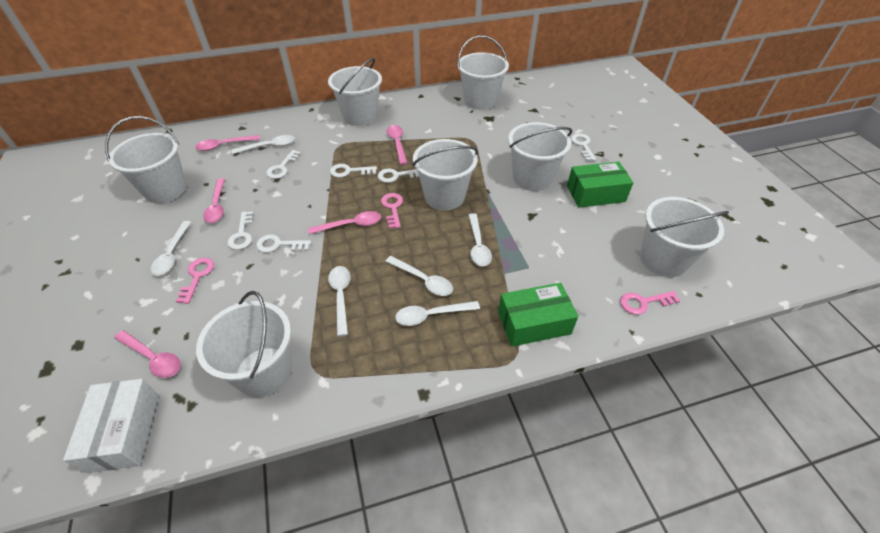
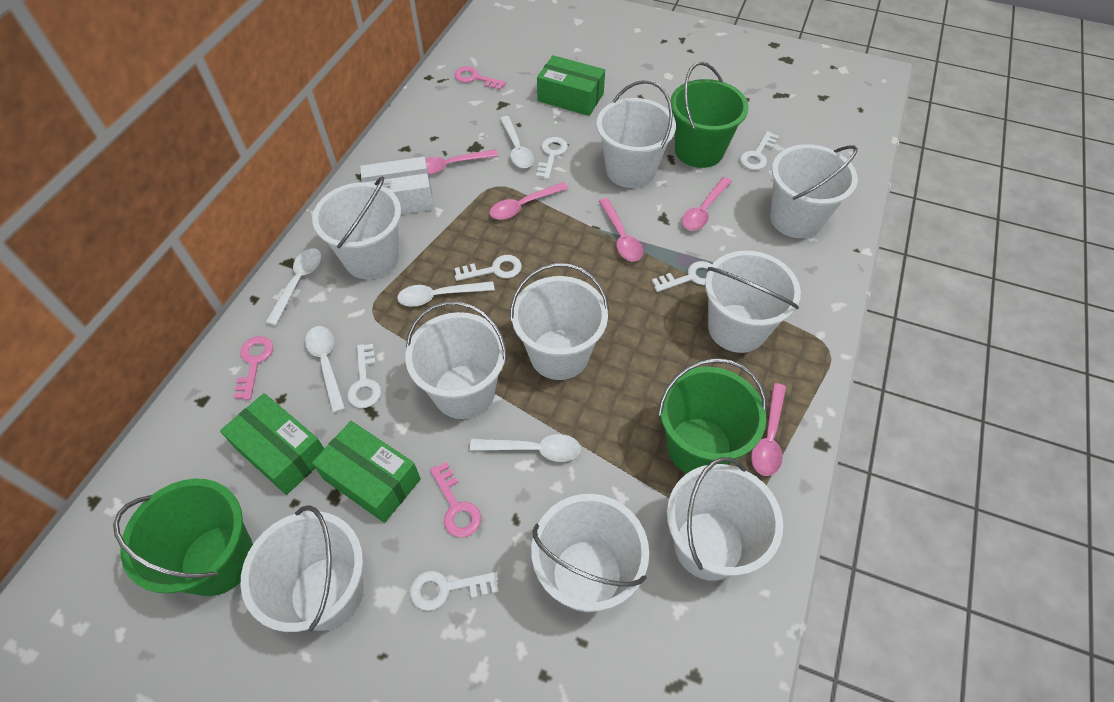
green box: [498,283,578,347] [567,162,633,208] = 2 -> [220,393,324,495] [312,421,421,523] [537,55,605,116] = 3
green bucket: none = 0 -> [113,479,253,596] [658,358,767,473] [671,62,749,168] = 3
white bucket: [105,116,187,203] [196,291,292,398] [328,58,382,126] [412,139,478,210] [457,35,509,110] [508,122,572,191] [640,197,729,277] = 7 -> [241,505,364,632] [312,176,401,279] [405,301,507,419] [510,263,609,380] [531,494,649,612] [597,80,676,188] [667,457,783,581] [705,251,801,353] [770,144,858,238] = 9
white spoon: [151,221,191,276] [232,135,295,154] [328,266,351,336] [385,256,453,296] [395,301,480,326] [468,213,492,266] = 6 -> [265,248,322,326] [305,326,346,413] [397,281,495,307] [470,434,581,462] [500,116,534,168] = 5

